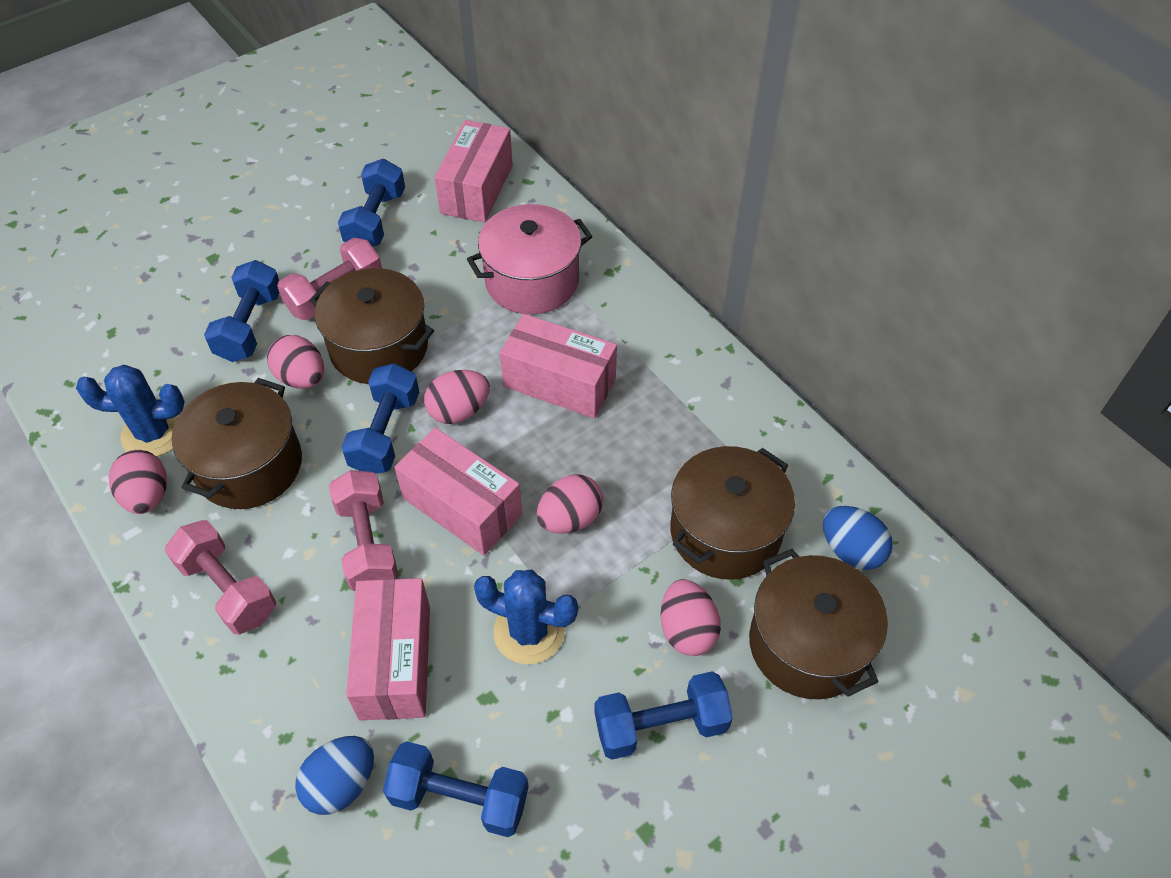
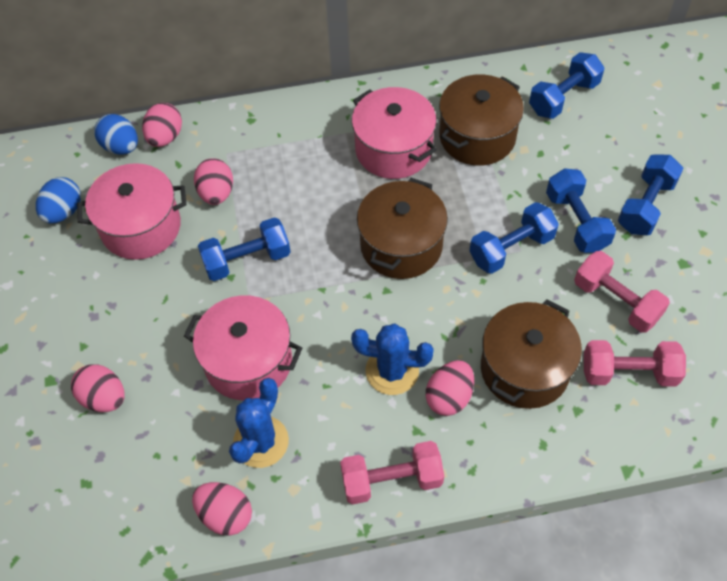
brown pot: [172,378,302,509] [310,268,434,384] [670,446,795,580] [749,549,888,699] = 4 -> [357,178,448,279] [439,75,524,166] [481,299,582,409] = 3
pink box: [346,578,430,720] [394,428,522,555] [434,120,513,223] [500,314,617,418] = 4 -> none = 0
pink pot: [467,204,593,314] = 1 -> [77,163,187,260] [184,295,302,400] [352,87,437,179] = 3

